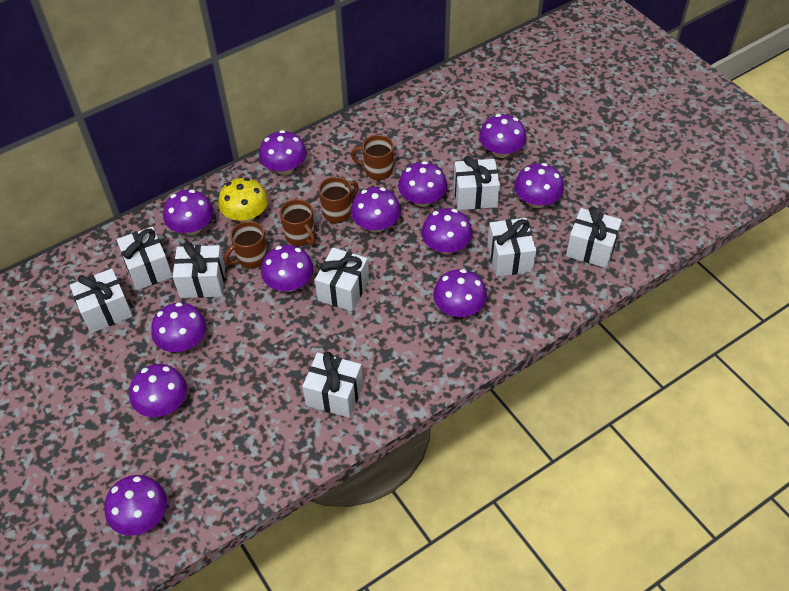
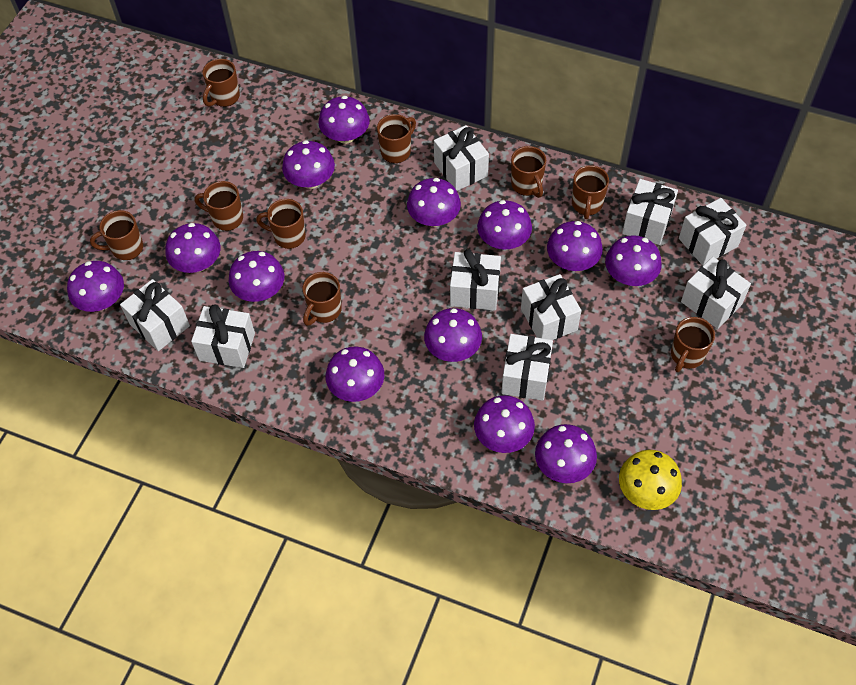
brown mug: [224,221,267,269] [280,199,316,246] [318,177,359,223] [351,135,394,180] = 4 -> [90,210,143,260] [195,181,243,231] [202,59,240,107] [256,199,306,249] [302,272,342,326] [377,114,416,163] [511,146,546,198] [572,165,609,219] [671,317,715,372] = 9
purple mushroom: [104,475,167,536] [129,364,187,417] [151,302,206,352] [163,189,214,235] [259,130,307,175] [261,245,314,292] [351,187,401,232] [398,161,447,207] [421,208,473,254] [433,269,487,317] [479,114,527,158] [514,163,564,208] = 12 -> [67,261,124,312] [166,223,220,273] [229,251,285,302] [282,140,335,189] [318,96,370,144] [326,346,384,402] [407,178,461,227] [424,308,482,362] [474,395,535,453] [477,200,532,249] [535,424,597,483] [547,221,603,271] [605,235,662,286] = 13
white gift: [70,268,133,333] [117,226,173,290] [173,242,225,298] [302,352,363,418] [315,248,369,311] [454,156,500,210] [487,218,536,277] [566,206,622,268] = 8 -> [120,279,190,351] [191,304,255,368] [434,125,489,191] [450,249,501,310] [501,334,553,401] [521,274,582,340] [622,179,678,245] [679,198,746,266] [681,257,751,329] = 9

